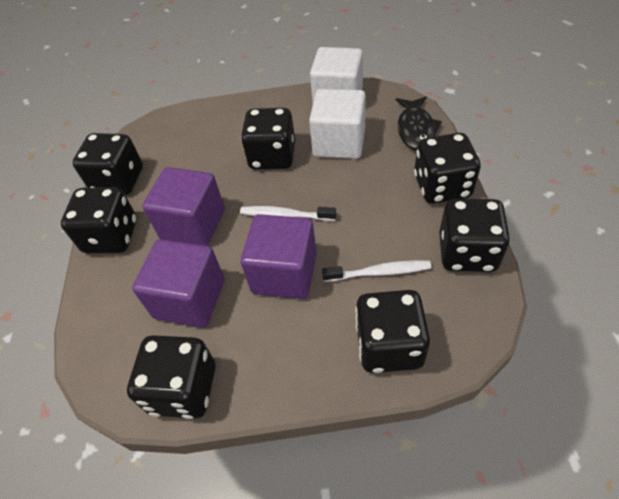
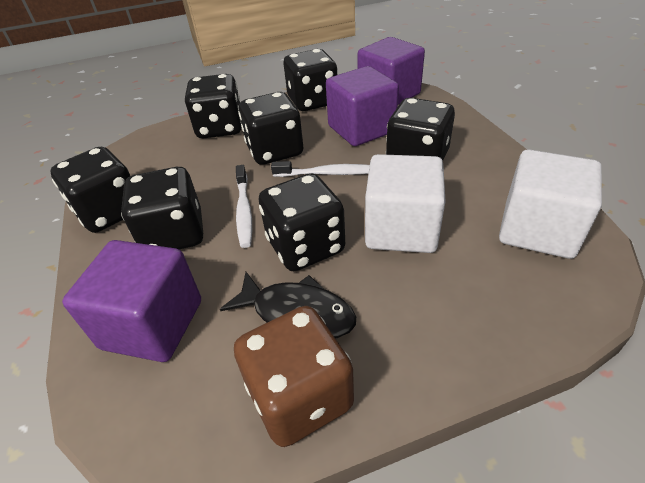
brown dice: none = 0 -> [234,306,354,447] = 1

